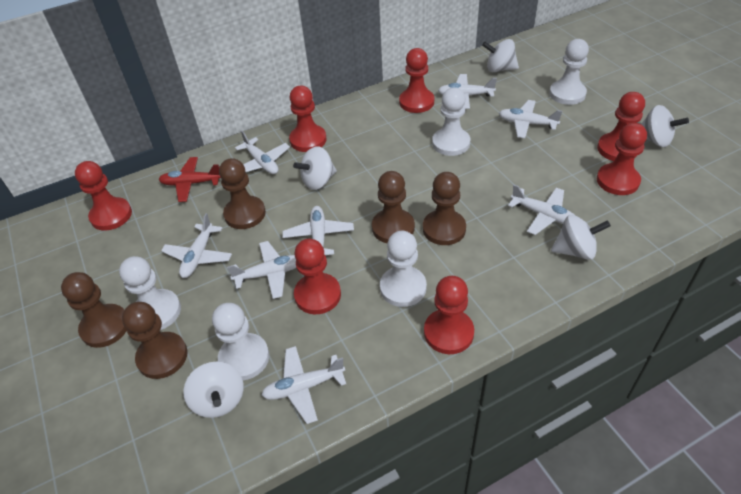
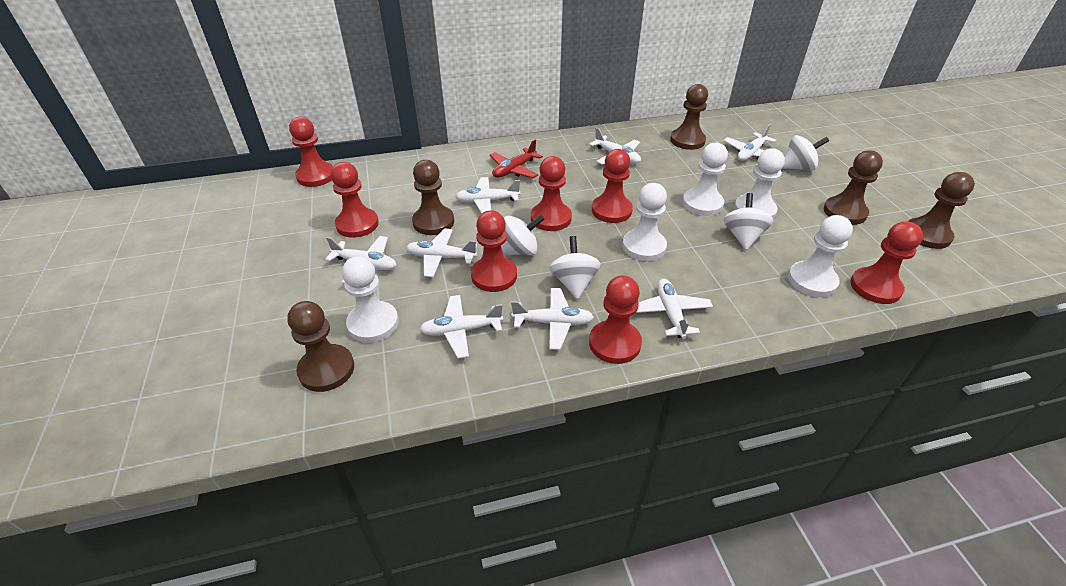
white spinning top: [183,362,244,418] [293,146,337,190] [482,39,519,72] [551,215,611,260] [641,105,689,147] = 5 -> [501,214,544,255] [549,236,601,299] [723,193,773,250] [782,135,829,171] = 4

